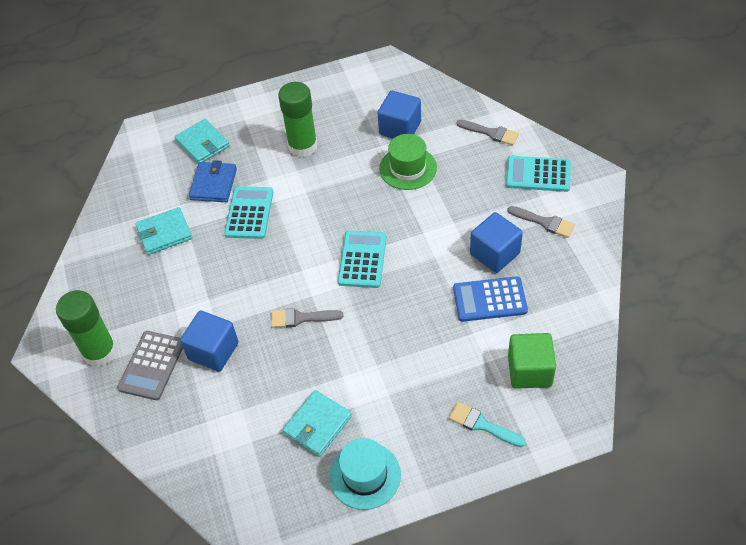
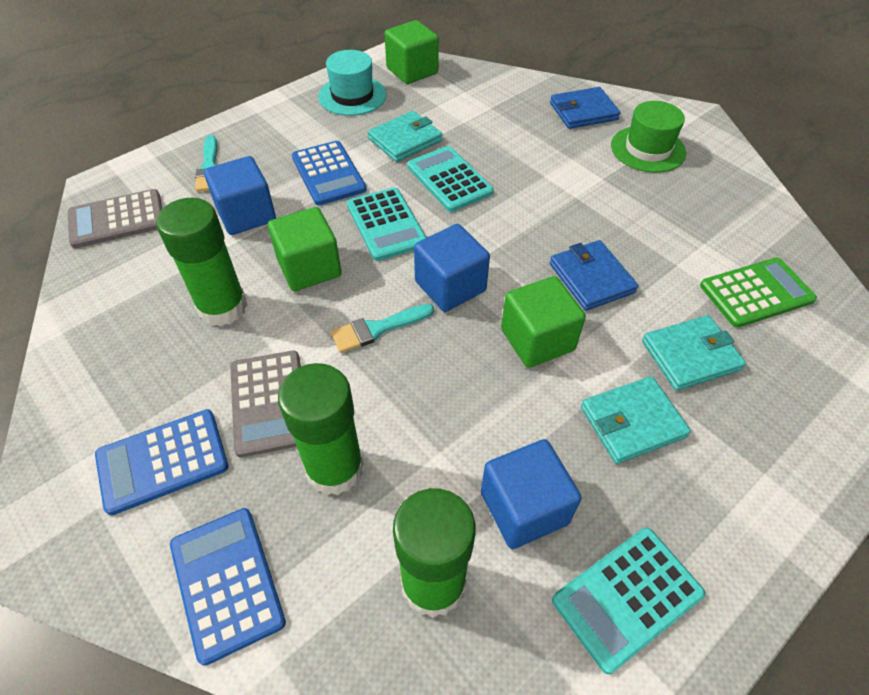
blue calculator: [453,276,528,322] = 1 -> [95,409,228,516] [170,508,286,666] [292,141,367,205] = 3
blue wallet: [189,160,237,202] = 1 -> [550,87,620,129] [550,240,638,311] = 2
green calculator: none = 0 -> [700,258,817,328] = 1
green cube: [508,333,556,389] = 1 -> [268,207,342,291] [385,20,439,84] [501,276,586,368] = 3
green glue stick: [56,290,117,367] [278,82,318,157] = 2 -> [156,198,248,326] [278,363,364,496] [393,488,476,618] = 3
grey brush: [271,308,343,328] [456,120,519,145] [507,206,575,238] = 3 -> none = 0
grey calculator: [117,331,183,400] = 1 -> [68,189,162,248] [230,351,301,458] = 2
turquoise brush: [449,402,526,447] = 1 -> [195,135,217,192] [331,304,434,353] = 2

